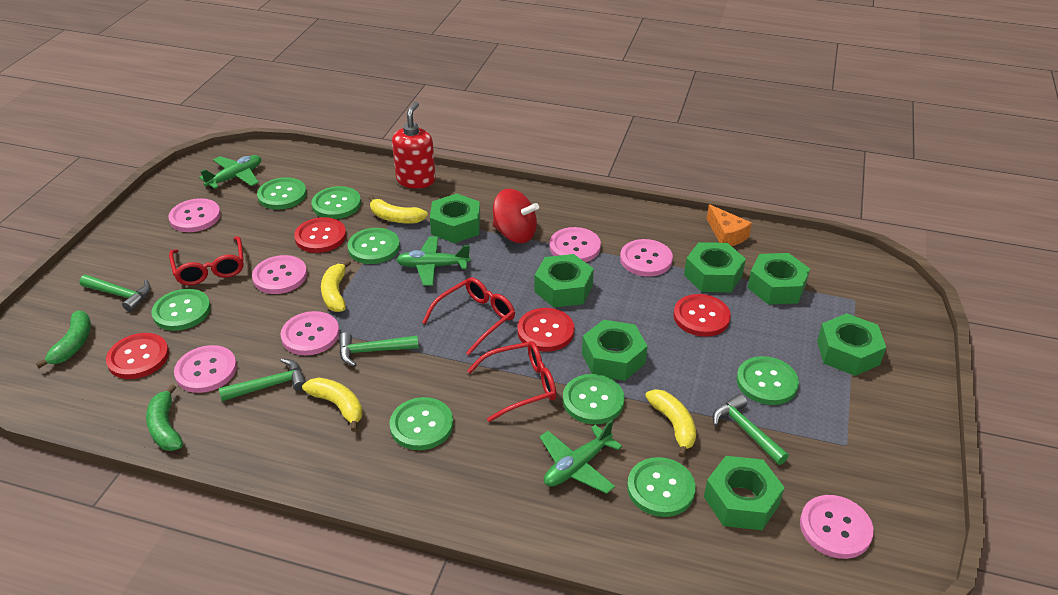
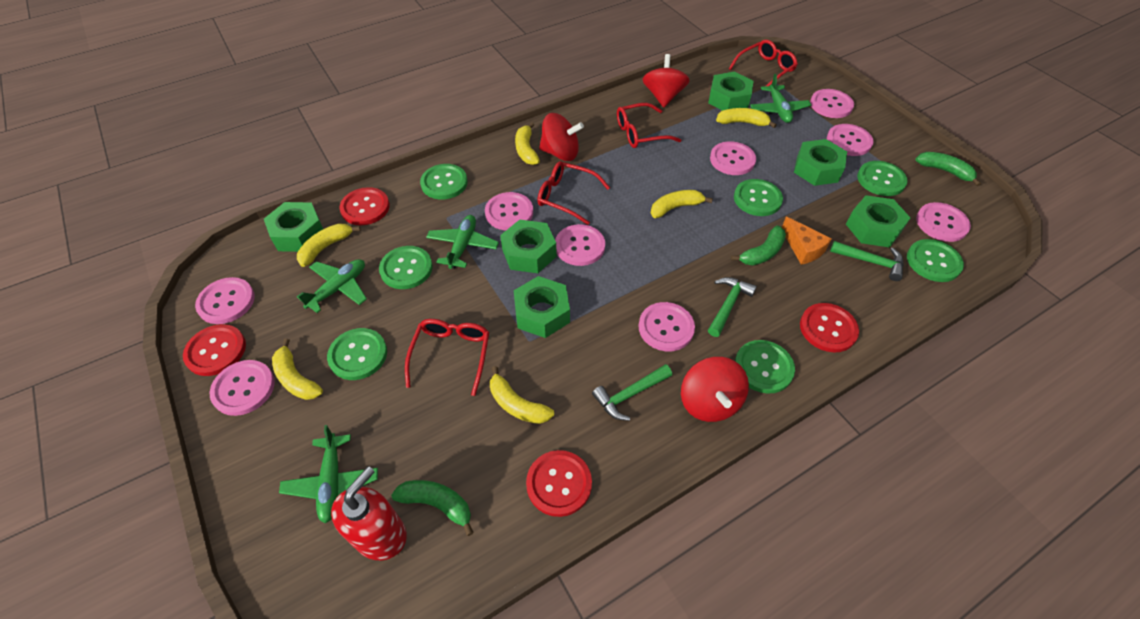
green banana: [36,310,91,368] [146,384,183,451] = 2 -> [391,480,474,536] [731,225,786,266] [916,152,981,186] = 3
green button: [152,289,211,331] [257,177,307,210] [311,186,361,219] [347,228,400,264] [390,397,453,450] [563,374,624,424] [627,457,696,517] [736,356,799,405] = 8 -> [327,328,387,380] [379,246,433,289] [420,164,468,200] [734,179,783,216] [735,340,795,394] [857,161,908,196] [907,239,964,282] = 7
green hammer: [80,275,150,312] [219,358,306,401] [339,332,419,367] [713,394,789,465] = 4 -> [592,364,672,421] [708,277,757,337] [830,241,904,281] = 3
green nut: [430,194,480,243] [535,254,594,307] [582,320,648,381] [684,242,746,292] [704,456,785,530] [747,253,810,305] [817,313,886,376] = 7 -> [264,202,323,252] [500,220,557,273] [514,276,570,338] [708,71,753,111] [794,139,847,186] [846,195,910,247] = 6
green plane: [199,155,261,189] [396,237,471,286] [540,420,622,494] = 3 -> [279,425,378,523] [297,259,367,313] [426,215,499,269] [750,74,811,123] = 4
pink button: [169,198,221,232] [174,345,237,393] [252,255,307,294] [281,311,339,355] [549,227,601,262] [620,239,673,276] [800,495,874,559] = 7 -> [195,277,255,324] [210,360,275,416] [485,192,533,230] [555,224,605,266] [639,302,695,351] [710,141,756,175] [810,89,854,118] [827,124,874,156] [916,202,971,242] = 9
red glasses: [169,236,244,285] [422,277,515,355] [467,341,556,422] = 3 -> [405,319,489,396] [537,161,610,225] [617,103,681,148] [729,40,798,91] = 4
red spinning top: [493,189,539,243] = 1 -> [539,113,584,161] [643,54,689,107] [681,357,749,422] = 3
yellow banana: [302,377,363,432] [321,260,351,312] [369,195,428,224] [645,389,696,458] = 4 -> [272,339,323,400] [297,223,360,267] [490,366,554,424] [515,122,540,165] [651,190,713,218] [716,108,777,128] = 6

